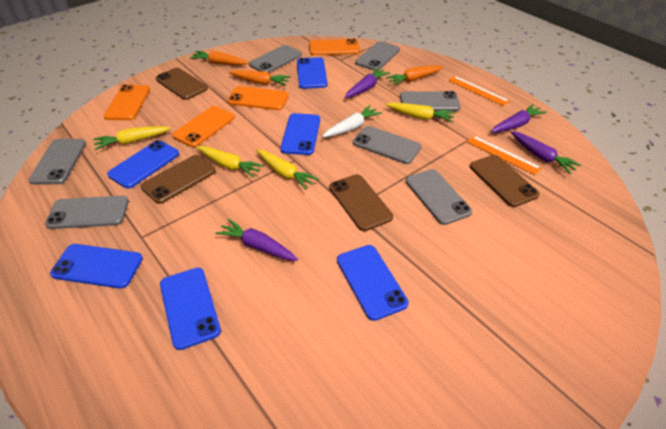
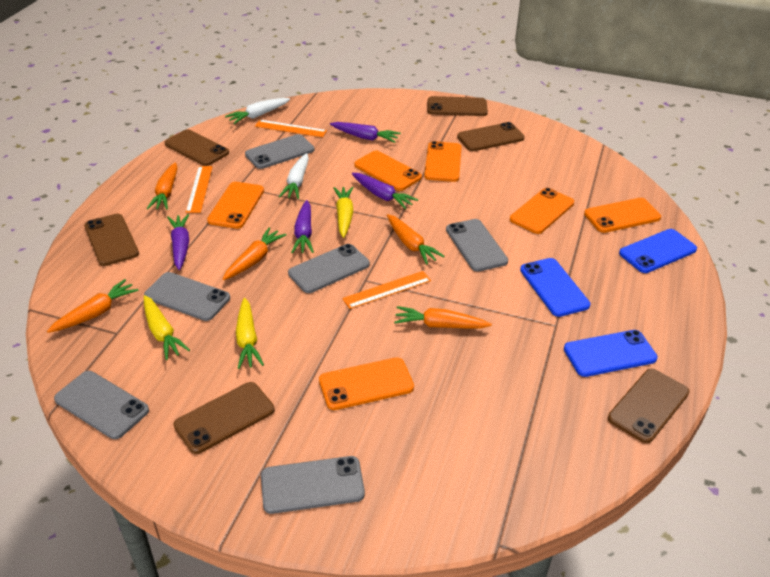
blue phone: [50,244,143,289] [107,140,179,189] [160,268,221,350] [280,113,320,155] [297,57,328,89] [337,245,409,321] = 6 -> [520,258,590,317] [564,330,658,377] [619,229,697,273] = 3
brown phone: [141,155,216,204] [156,68,208,100] [329,174,393,231] [470,155,539,207] = 4 -> [84,214,139,266] [165,129,229,166] [174,382,275,454] [428,96,488,116] [457,122,525,151] [608,369,690,443] = 6
grey phone: [28,139,86,184] [45,196,129,229] [249,45,302,73] [353,126,421,164] [355,41,400,71] [400,91,461,111] [406,169,472,225] = 7 -> [54,371,149,439] [144,272,230,321] [245,134,314,169] [261,456,365,514] [288,244,370,293] [446,219,508,272] = 6
orange carrot: [190,51,249,65] [229,70,291,86] [385,65,443,86] = 3 -> [47,279,138,333] [147,162,178,210] [223,227,286,280] [387,214,445,265] [394,306,492,329] = 5
orange phone: [104,84,150,120] [172,106,235,147] [227,86,289,110] [309,39,360,56] = 4 -> [207,182,264,229] [319,357,414,410] [354,151,422,191] [424,141,462,182] [510,188,574,234] [584,198,661,233] = 6
orange ruler: [448,76,510,106] [467,136,541,175] = 2 -> [186,166,213,213] [255,120,327,137] [342,271,431,309] = 3
white carrot: [322,105,382,137] = 1 -> [225,98,290,124] [279,153,309,199] = 2
yellow carrot: [93,126,170,150] [197,146,264,178] [256,150,319,190] [386,102,455,123] = 4 -> [144,295,190,360] [236,298,264,369] [333,187,354,238] = 3

